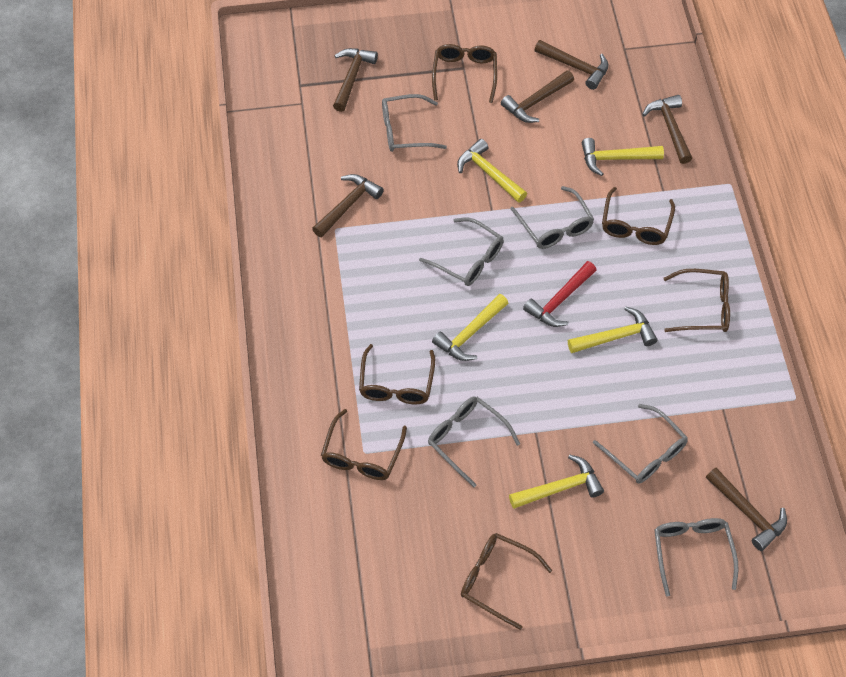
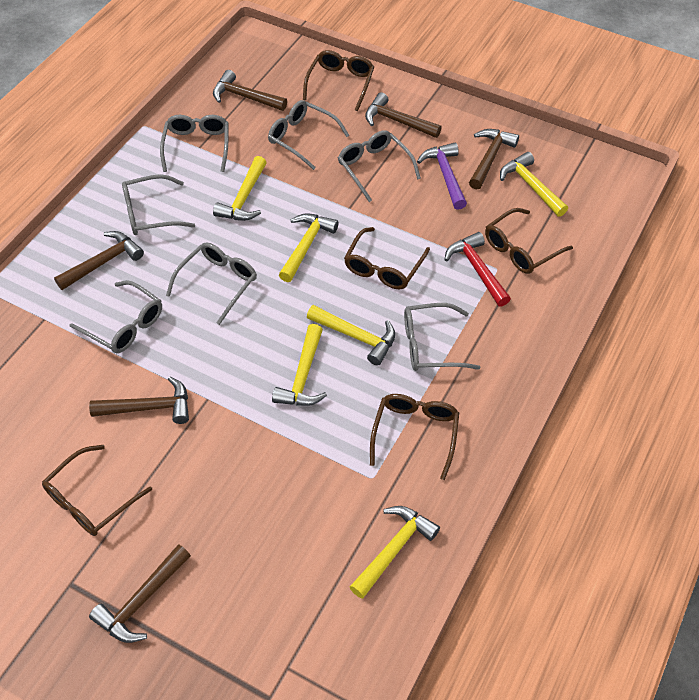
brown glasses: [321,409,407,480] [359,344,435,405] [432,44,497,103] [461,533,552,630] [602,187,675,245] [663,269,730,332] = 6 -> [42,445,152,536] [303,50,374,111] [344,227,430,289] [370,394,459,480] [485,208,573,274] = 5
grey glasses: [382,94,447,152] [419,217,504,286] [428,397,520,487] [510,186,594,249] [593,404,688,484] [654,518,739,597] = 6 -> [69,280,162,353] [122,174,195,235] [160,115,229,172] [166,242,257,325] [268,100,349,170] [338,130,421,202] [404,303,481,371] = 7
purple hammer: none = 0 -> [417,143,467,210] = 1
yellow hammer: [432,294,508,361] [457,139,527,203] [509,455,604,509] [568,307,657,353] [582,138,664,176] = 5 -> [213,156,267,221] [272,324,327,406] [279,213,339,282] [307,305,395,366] [350,506,440,599] [500,152,568,217] = 6

